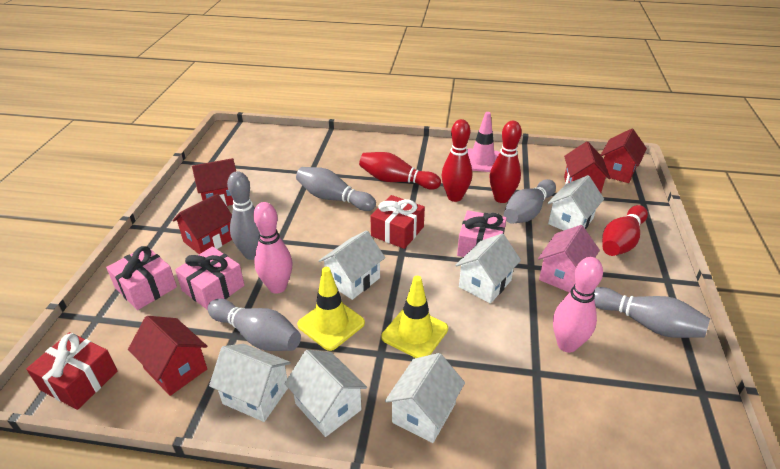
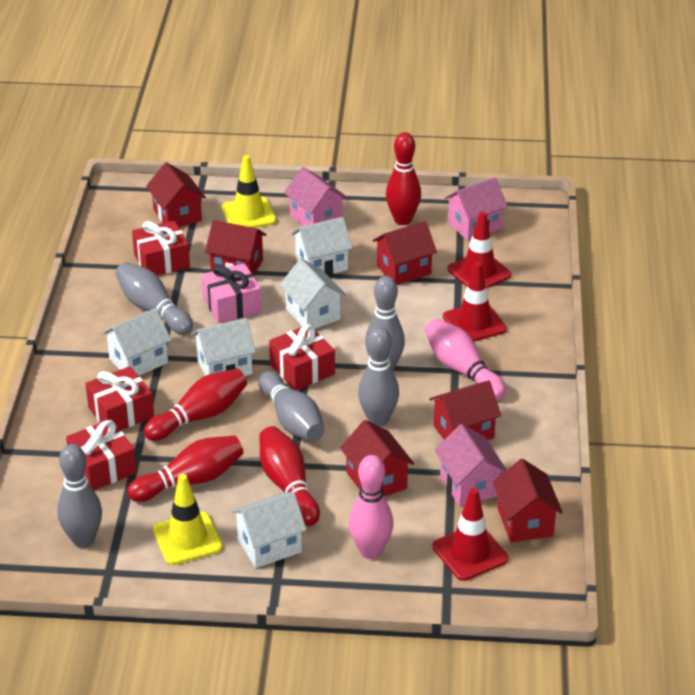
pink gift: [106,246,177,310] [175,246,244,310] [457,210,507,257] = 3 -> [201,263,262,323] = 1
pink house: [538,225,600,293] = 1 -> [284,167,348,226] [435,424,507,507] [444,177,508,241] = 3
pink traffic cone: [467,112,500,172] = 1 -> none = 0
red gift: [26,332,118,410] [370,195,425,249] = 2 -> [66,419,137,490] [85,366,154,430] [132,221,190,276] [269,324,335,391] = 4
red house: [128,316,207,396] [172,193,232,254] [192,158,236,206] [564,141,610,193] [601,129,647,183] = 5 -> [146,162,206,227] [205,220,266,275] [340,420,414,496] [372,221,437,285] [429,380,501,440] [493,459,563,542] = 6
red traffic cone: none = 0 -> [432,488,508,581] [443,262,507,342] [448,212,511,288] = 3
white house: [209,344,291,422] [284,350,367,437] [319,231,385,300] [385,353,465,443] [455,233,521,303] [548,175,604,231] = 6 -> [102,308,171,376] [191,318,256,376] [231,492,307,568] [280,259,346,329] [291,217,352,276] = 5

